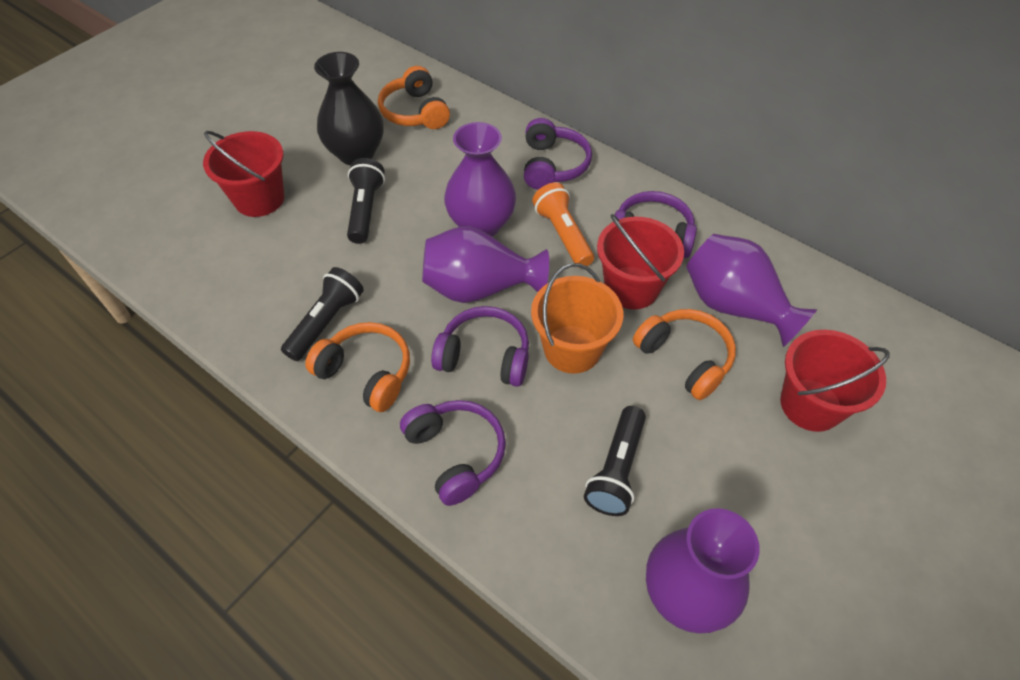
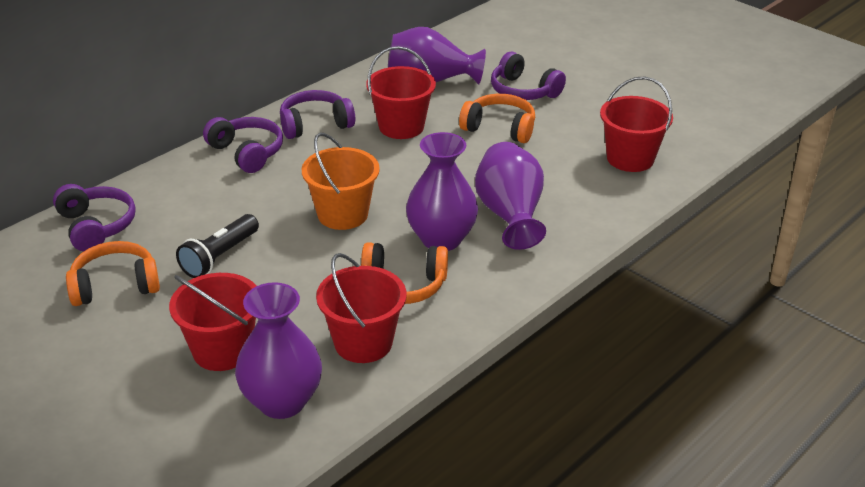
black flashlight: [281,267,364,361] [347,158,385,244] [584,406,646,516] = 3 -> [176,214,259,278] = 1
black vase: [314,52,384,165] = 1 -> none = 0
orange flashlight: [532,182,594,268] = 1 -> none = 0
red bucket: [203,131,284,217] [597,214,684,309] [780,330,890,432] = 3 -> [169,273,256,371] [316,253,406,363] [366,46,436,139] [600,76,673,172] = 4

